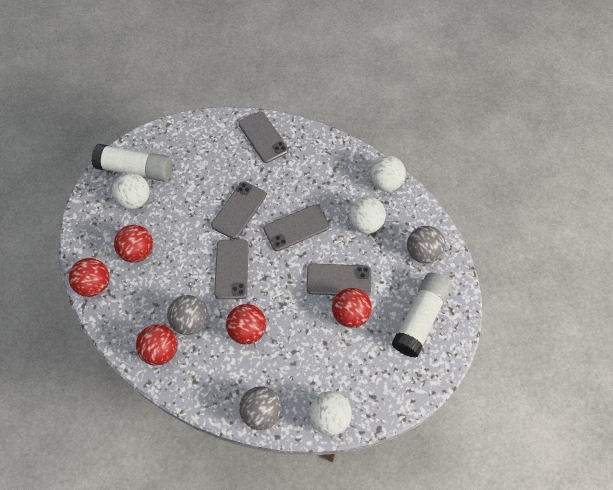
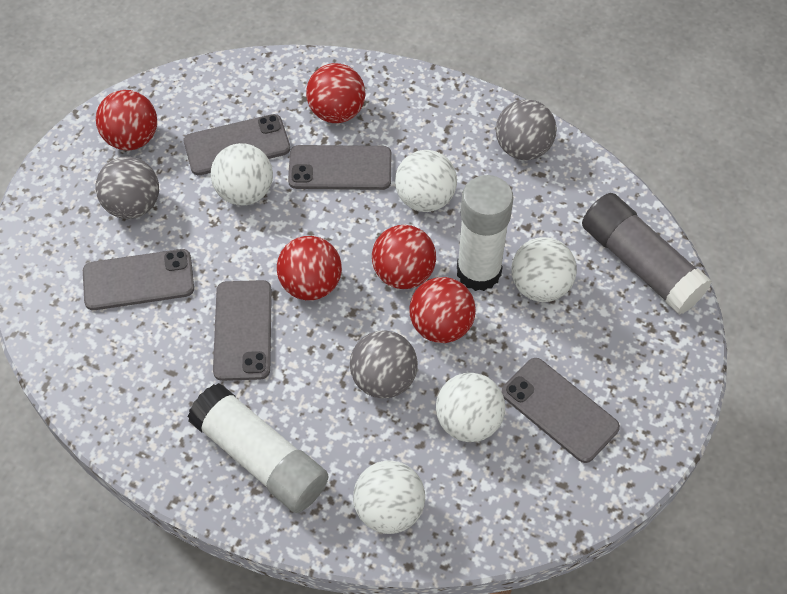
grey glue stick: none = 0 -> [582,193,712,315] = 1
white ball: [112,173,150,209] [309,391,352,435] [349,197,386,234] [370,155,406,192] = 4 -> [211,143,273,205] [353,460,425,534] [395,150,457,212] [436,373,505,442] [511,237,577,302] = 5

